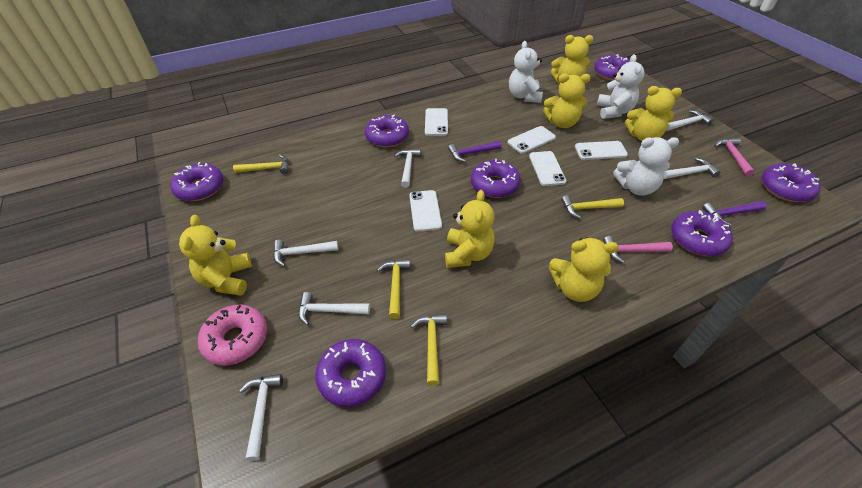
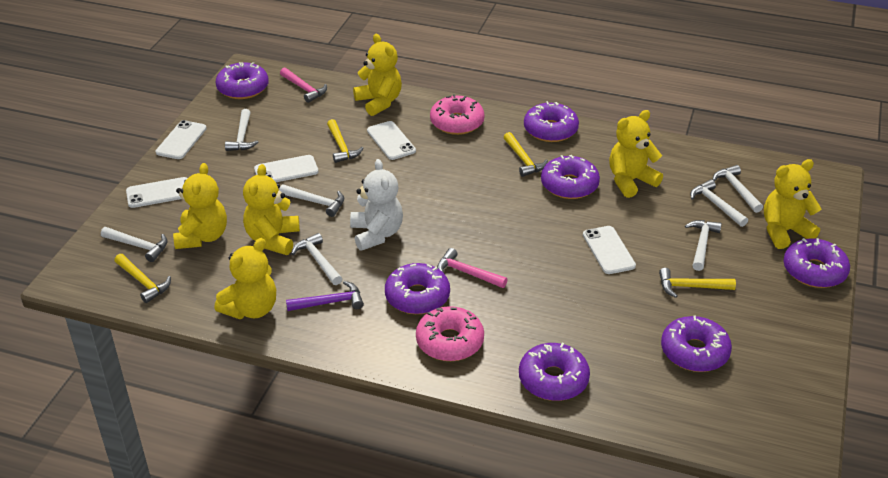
pink donut: [198,305,267,366] = 1 -> [416,306,484,361] [430,94,485,135] = 2
purple hammer: [448,141,502,162] [702,201,766,226] = 2 -> [286,281,364,311] = 1
white hammer: [240,374,283,461] [273,240,338,266] [299,292,370,325] [394,149,421,188] [664,158,721,179] [666,110,713,131] = 6 -> [101,227,168,262] [225,109,258,151] [279,184,344,217] [291,233,342,285] [685,220,722,271] [690,179,748,227] [712,165,763,213] = 7
white teddy bear: [509,41,543,103] [597,54,645,119] [613,137,679,196] = 3 -> [350,159,403,251] = 1

